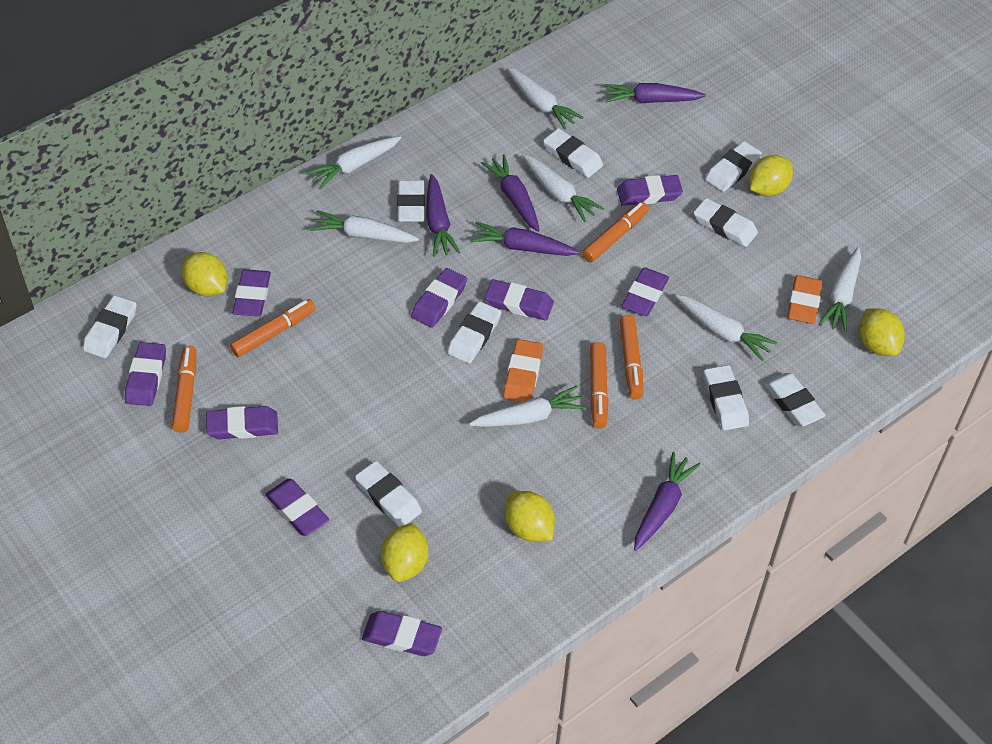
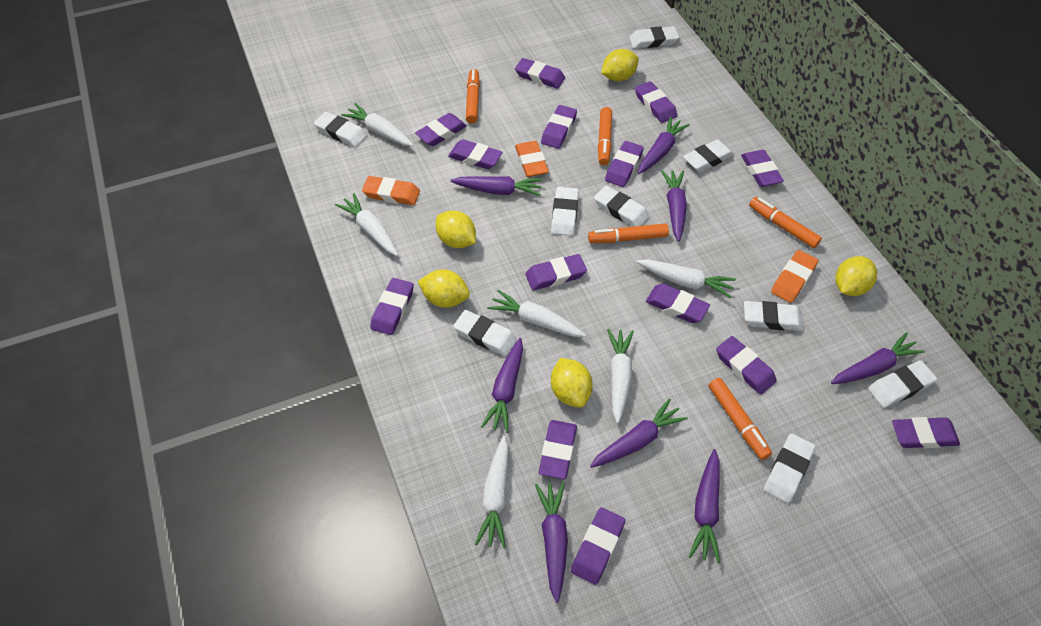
orange eraser: [503,339,543,402] [787,275,822,324] = 2 -> [362,176,420,205] [515,141,549,177] [771,250,819,303] = 3
purple carrot: [426,174,460,257] [470,221,579,256] [481,154,540,232] [604,83,706,103] [634,452,700,551] = 5 -> [450,176,542,196] [481,338,523,433] [535,482,568,603] [590,398,688,468] [638,116,690,174] [661,170,687,241] [689,449,720,563] [831,332,925,384] = 8
purple eraser: [125,342,166,406] [206,406,278,439] [232,269,271,316] [265,479,329,536] [362,611,442,656] [411,268,467,328] [485,279,554,321] [617,175,683,206] [622,267,669,316] = 9 -> [370,278,414,335] [415,113,467,146] [448,139,503,169] [515,58,565,89] [525,254,587,291] [539,420,577,479] [541,105,577,149] [571,507,625,585] [605,141,644,187] [635,81,677,123] [646,284,710,323] [716,336,777,395] [741,150,784,187] [892,417,960,448] = 14
white carrot: [306,136,401,189] [310,210,419,243] [469,385,586,427] [507,67,583,130] [523,154,604,222] [675,294,777,361] [819,247,861,332] = 7 -> [335,193,398,256] [341,103,414,146] [475,436,509,548] [487,290,586,337] [607,329,634,423] [636,259,736,298] = 6

